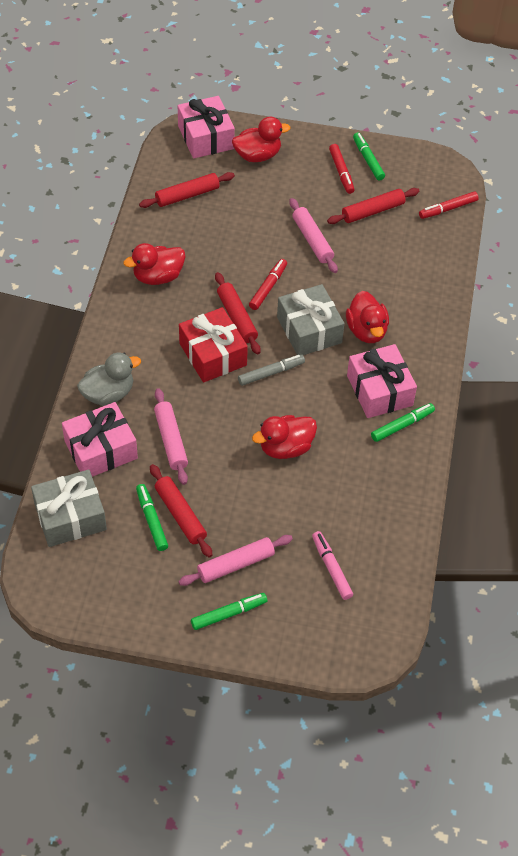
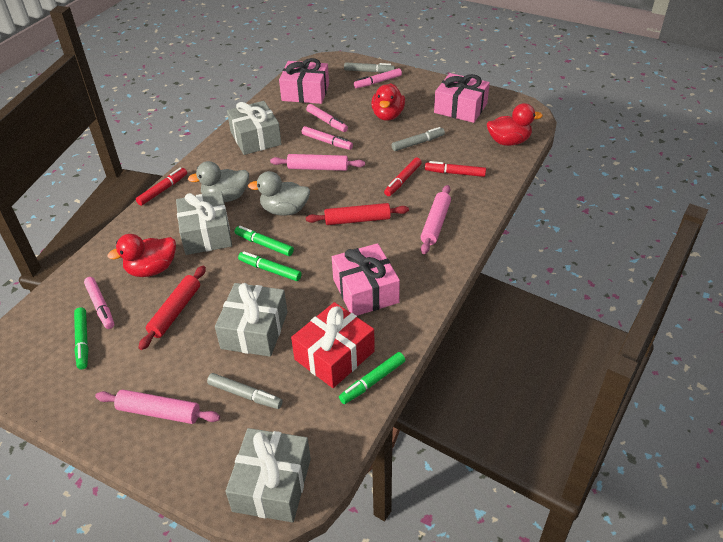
grey duck: [77,353,141,406] = 1 -> [188,161,249,202] [248,171,310,216] = 2
grey gift: [31,470,107,547] [277,284,344,355] = 2 -> [176,191,232,255] [215,283,288,357] [225,428,311,522] [227,101,282,155] = 4
grey marker: [238,354,305,386] = 1 -> [207,373,283,409] [344,63,395,73] [392,127,445,151] = 3
pink marker: [312,531,353,600] = 1 -> [84,277,114,329] [302,126,353,150] [306,104,348,132] [354,68,402,88] = 4
red duck: [123,243,185,285] [232,117,290,162] [252,415,317,459] [346,291,389,343] = 4 -> [107,234,176,277] [371,83,405,121] [487,103,543,146] = 3
red rolling pin: [139,172,235,208] [150,464,212,558] [215,272,261,354] [327,188,419,224] = 4 -> [138,266,206,350] [306,203,409,225] = 2

